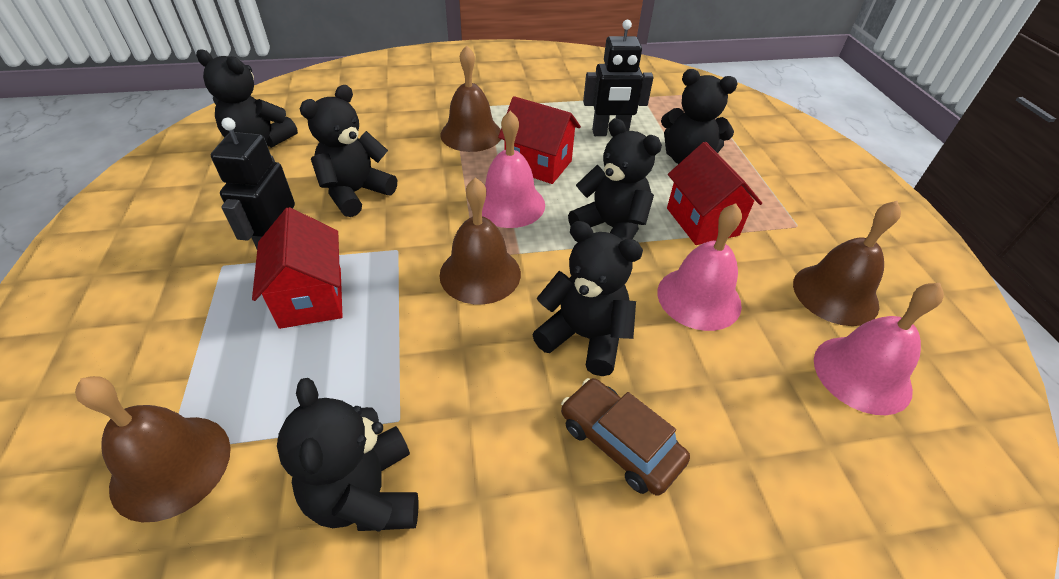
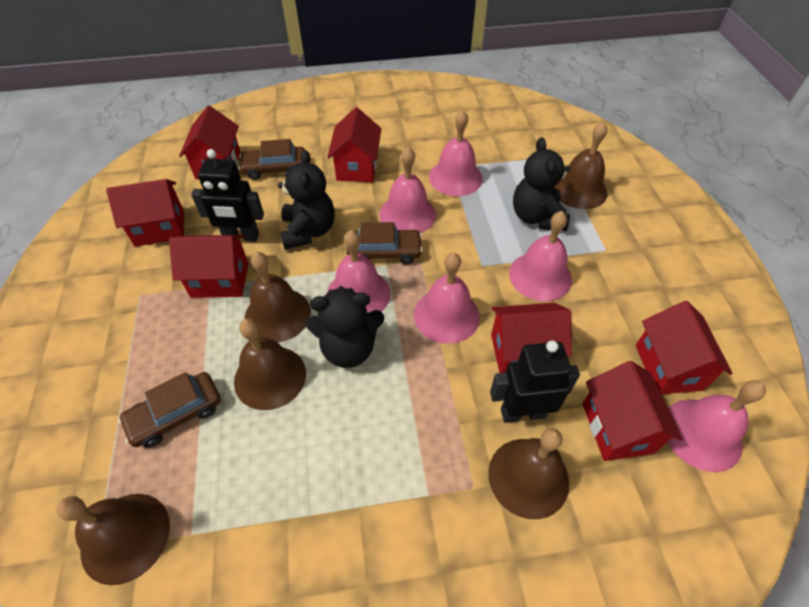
black teddy bear: [196,49,298,148] [277,378,418,532] [300,85,397,217] [532,221,643,376] [568,118,662,240] [661,69,738,164] = 6 -> [278,150,335,249] [306,286,384,368] [513,137,570,231] = 3
brown bell: [75,376,231,522] [439,177,521,304] [440,45,501,152] [793,201,901,326] = 4 -> [56,494,170,585] [234,319,306,410] [245,252,311,343] [488,428,569,519] [554,122,607,209] = 5
brown car: [561,378,690,496] = 1 -> [118,372,221,448] [238,139,305,180] [347,222,423,264] = 3
pink bell: [482,111,545,228] [657,204,742,331] [814,283,944,415] = 3 -> [327,230,391,312] [379,147,436,233] [414,253,480,344] [429,110,483,196] [509,211,572,301] [667,380,766,472] = 6
red house: [252,207,343,329] [498,96,581,184] [667,142,762,245] = 3 -> [106,179,184,247] [169,235,249,298] [179,106,241,179] [327,107,381,182] [491,303,572,373] [583,361,682,461] [636,301,733,394] = 7

